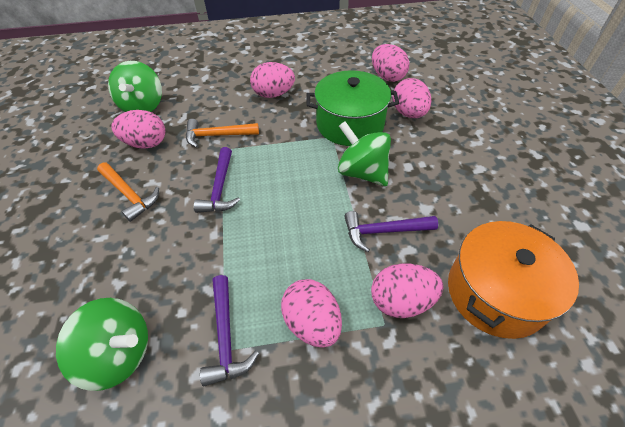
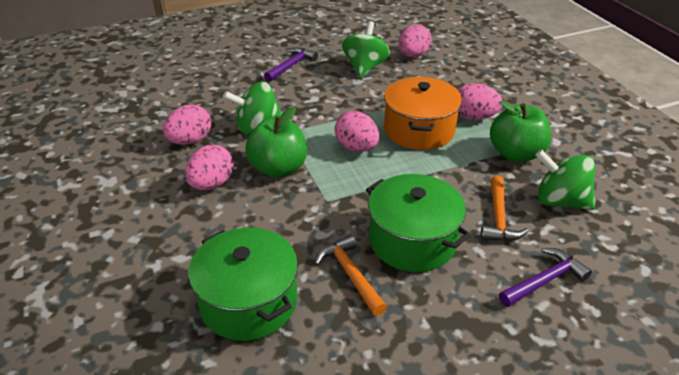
green apple: none = 0 -> [245,106,307,178] [490,101,551,162] = 2
green pot: [306,70,399,146] = 1 -> [188,228,298,341] [366,174,471,272] = 2
pink egg: [111,110,165,149] [250,62,295,98] [281,279,342,348] [371,263,443,318] [372,44,410,82] [392,78,431,118] = 6 -> [163,104,211,144] [185,145,234,190] [334,111,379,152] [398,24,432,57] [458,83,503,120] = 5
purple hammer: [194,147,240,213] [200,275,259,387] [344,211,438,252] = 3 -> [264,47,318,82] [499,248,592,307] = 2

